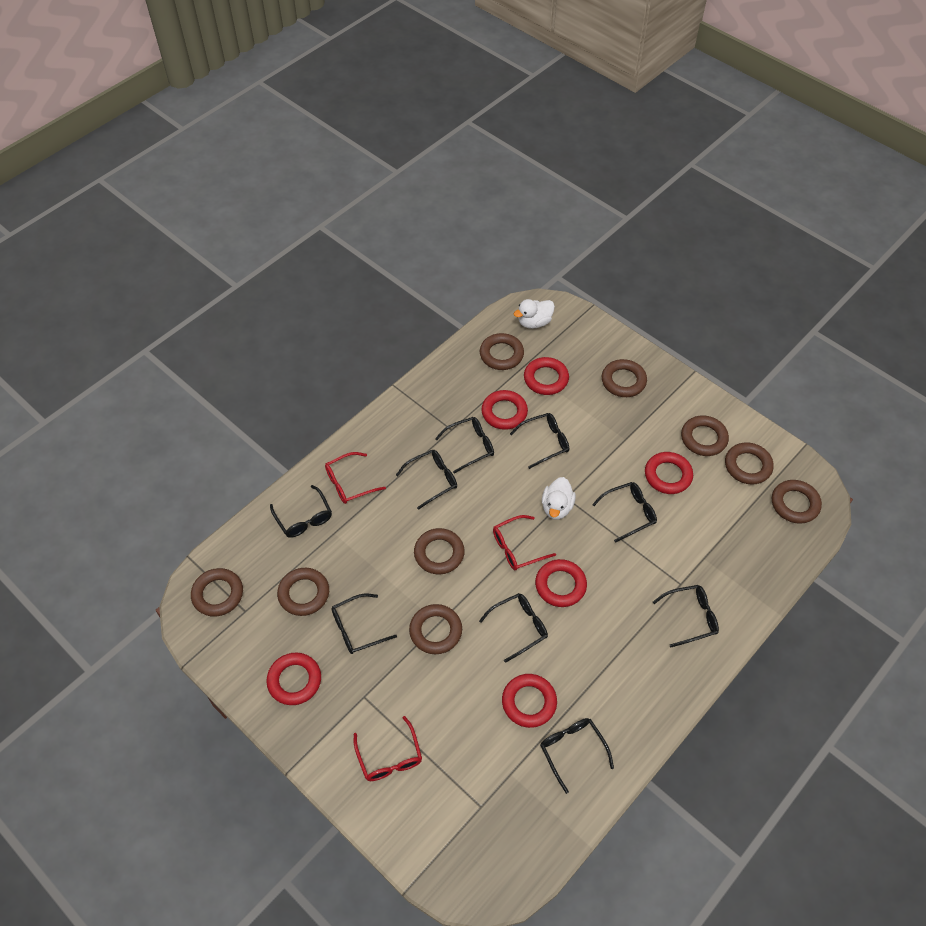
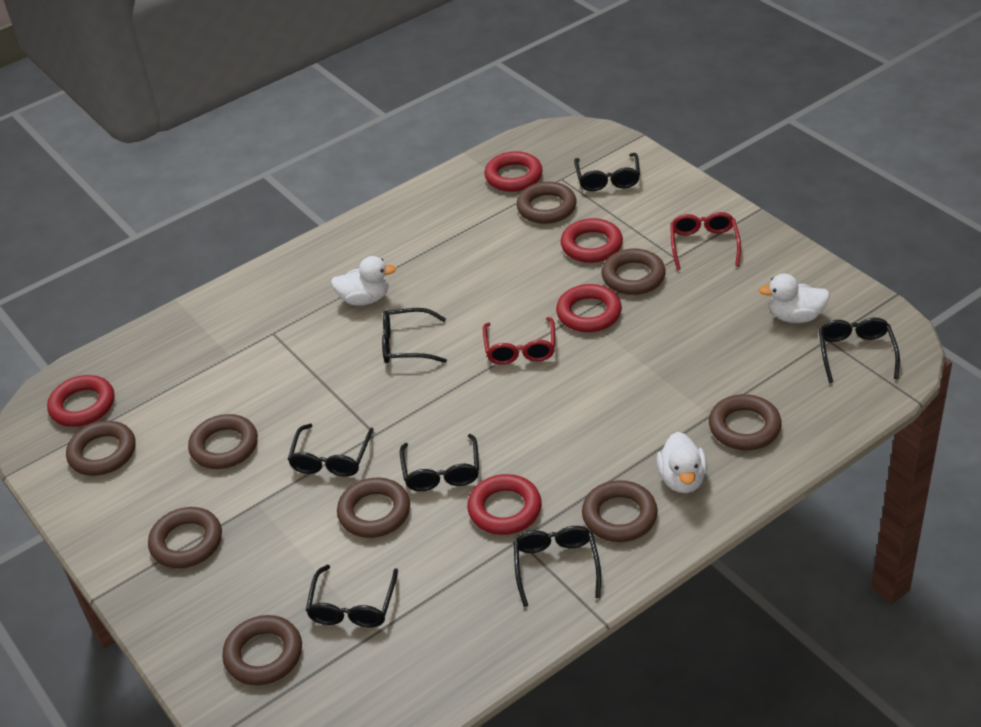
black glasses: [270,485,332,538] [332,593,397,654] [396,450,457,510] [435,417,494,474] [479,593,548,663] [510,413,569,469] [540,718,614,794] [592,482,657,543] [653,585,719,648] = 9 -> [288,424,374,477] [306,565,398,627] [382,308,447,363] [400,434,479,491] [514,526,601,607] [574,153,640,191] [819,318,900,383] = 7
red glasses: [325,452,386,504] [354,716,422,781] [493,515,556,570] = 3 -> [483,317,555,365] [670,212,741,270] = 2
red ring: [266,653,321,705] [481,390,528,430] [502,674,557,728] [524,357,569,395] [535,559,587,607] [645,452,693,494] = 6 -> [47,375,115,427] [467,474,542,535] [484,151,543,192] [556,284,622,332] [561,218,623,263] = 5
white duck: [514,299,555,329] [542,477,576,520] = 2 -> [331,256,396,306] [656,432,707,493] [759,274,830,323] = 3

